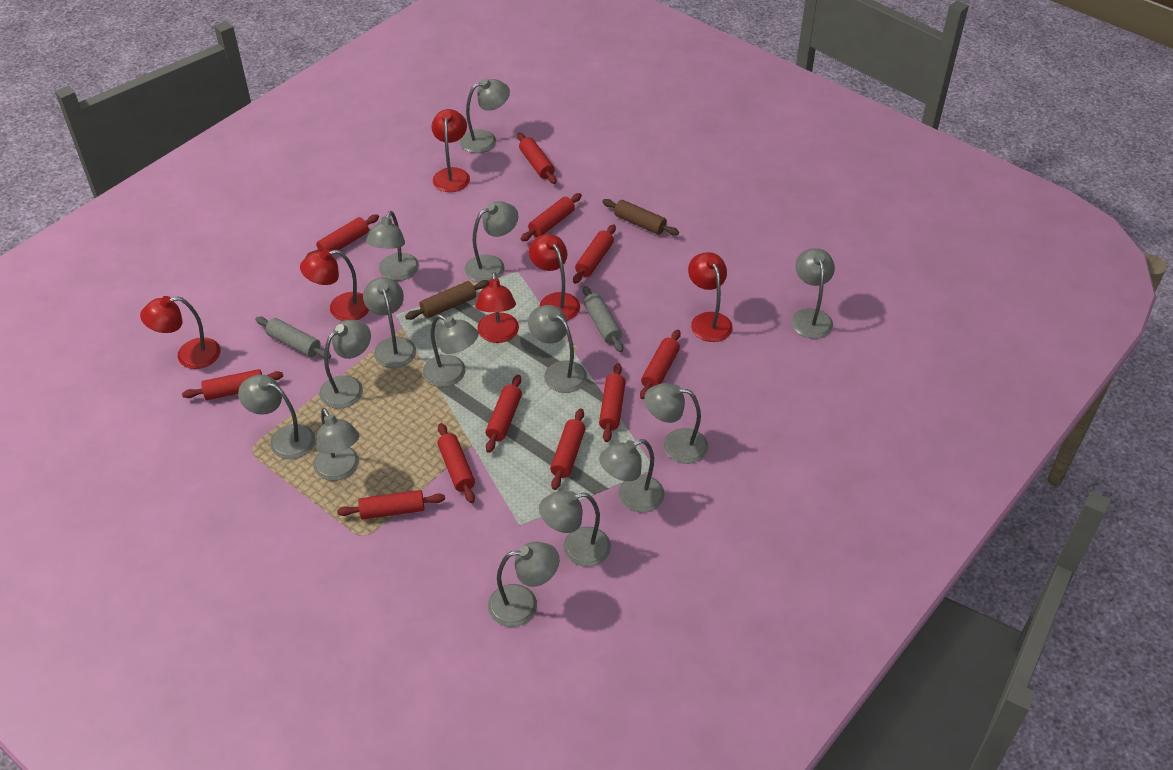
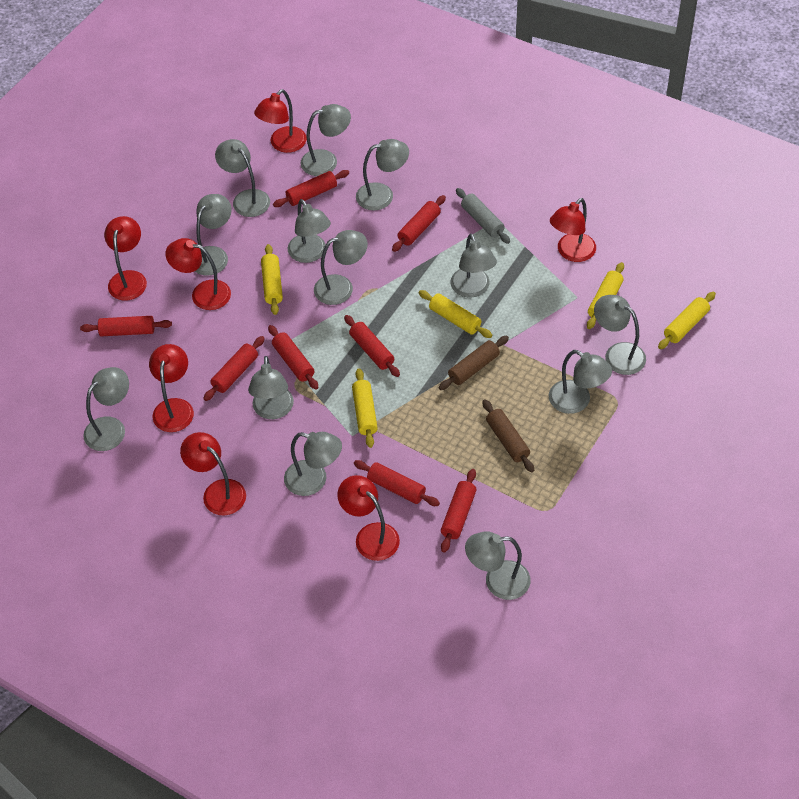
grey lamp: [238,374,315,459] [313,408,360,481] [319,320,371,409] [363,277,416,368] [366,211,419,281] [423,315,479,387] [460,79,510,153] [465,201,518,282] [488,542,559,627] [528,305,587,393] [539,491,611,567] [599,439,665,512] [644,383,708,464] [791,248,835,339] = 14 -> [83,367,129,451] [195,194,232,276] [215,139,270,217] [248,356,294,419] [284,432,342,496] [288,199,331,263] [300,104,351,176] [314,230,368,305] [356,139,409,210] [450,234,497,298] [465,532,531,600] [549,350,612,414] [594,295,646,375] = 13
grey rolling pin: [255,317,331,359] [583,286,623,352] = 2 -> [456,188,510,244] = 1
red lamp: [140,296,221,369] [300,249,369,321] [432,109,470,192] [475,272,519,343] [529,234,580,321] [688,252,733,342] = 6 -> [104,216,147,301] [149,344,194,432] [165,238,231,310] [180,432,246,515] [254,89,307,153] [337,475,400,561] [550,198,596,262] = 7
red rolling pin: [182,369,283,400] [305,214,379,258] [337,490,445,520] [437,423,475,503] [486,375,522,453] [517,133,557,184] [521,193,582,241] [550,408,586,490] [573,224,616,284] [599,363,626,442] [640,330,681,399] = 11 -> [80,316,172,336] [203,336,265,401] [268,325,319,390] [273,170,349,207] [344,315,400,377] [354,460,440,506] [392,195,446,252] [441,469,477,553] = 8
yellow rolling pin: none = 0 -> [261,244,283,315] [352,368,378,448] [419,290,492,338] [587,262,624,329] [658,292,716,349] = 5

